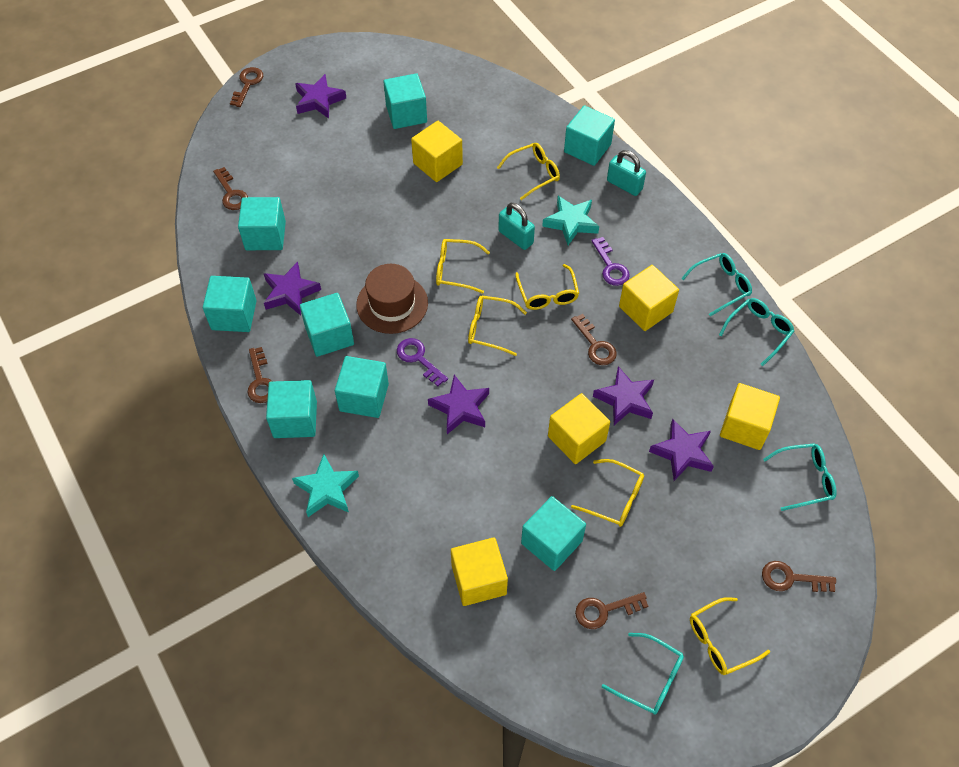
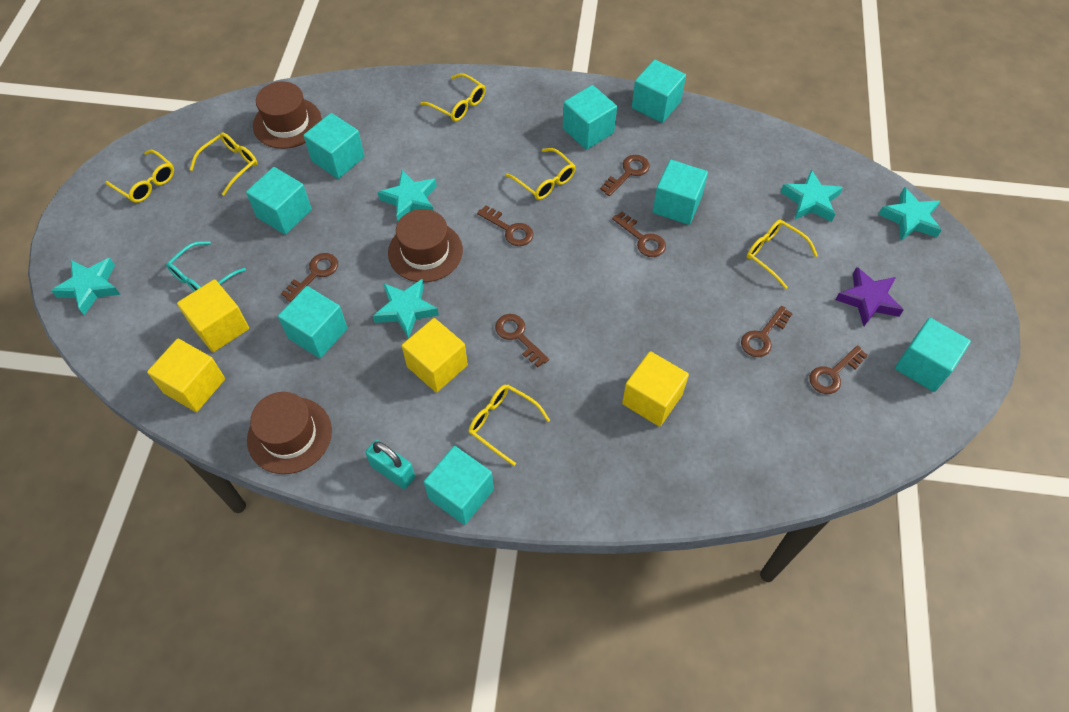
brown hat: [356,264,428,334] = 1 -> [247,392,332,474] [253,81,322,149] [388,209,463,282] = 3
brown key: [213,167,248,210] [230,67,263,107] [248,347,273,403] [571,314,617,365] [575,592,648,629] [762,561,836,592] = 6 -> [281,253,338,302] [477,205,534,246] [495,314,549,367] [600,155,650,196] [612,212,666,257] [741,306,793,357] [810,345,868,394] = 7
purple key: [397,338,448,386] [592,237,630,286] = 2 -> none = 0
purple star: [263,262,321,316] [295,74,346,119] [428,375,489,434] [593,366,654,425] [649,419,714,481] = 5 -> [835,267,904,326] = 1
turquoise glasses: [602,633,684,715] [681,253,752,316] [719,298,794,366] [763,443,837,511] = 4 -> [166,241,246,291] = 1
turquoise padlock: [498,203,535,250] [607,150,646,196] = 2 -> [365,440,415,489] = 1
turquoise star: [292,454,359,517] [542,196,599,245] = 2 -> [51,258,121,315] [373,279,439,339] [378,170,437,222] [781,169,843,222] [878,187,942,241] = 5
yellow cube: [411,121,463,182] [451,537,508,606] [548,393,610,464] [619,265,679,331] [720,383,780,450] = 5 -> [147,339,225,412] [177,279,249,352] [402,318,468,393] [622,351,689,427] = 4

